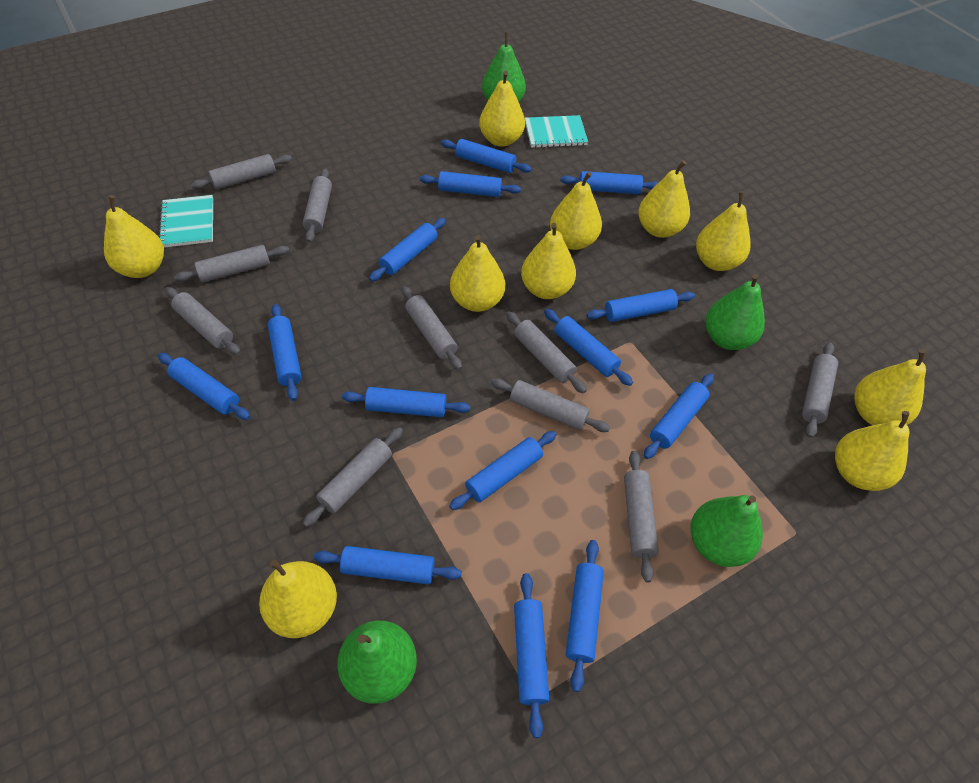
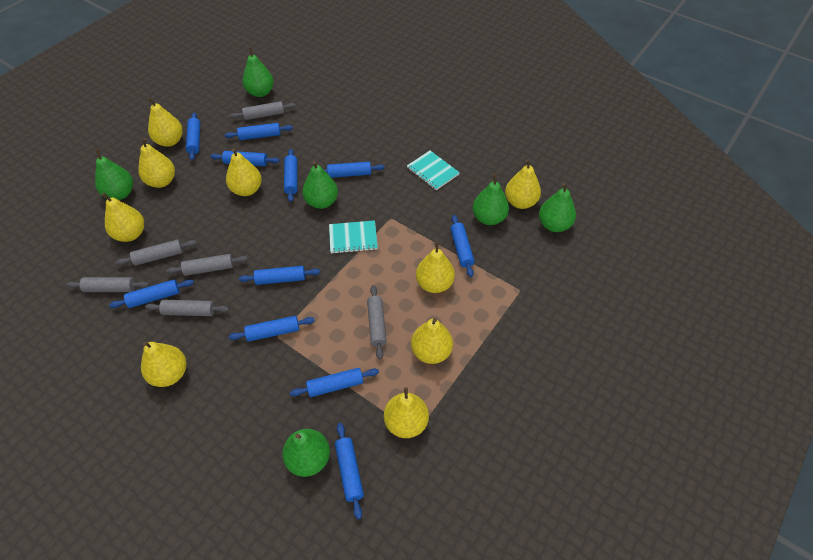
blue rolling pin: [158,353,251,420] [268,304,302,401] [314,546,462,584] [342,387,470,417] [369,218,446,281] [420,171,521,197] [441,139,532,173] [449,431,557,510] [514,573,549,738] [544,309,633,386] [560,171,658,194] [566,540,604,692] [586,289,695,322] [644,373,714,459] = 14 -> [109,279,194,308] [186,113,200,160] [210,151,280,166] [225,123,293,140] [229,316,315,342] [239,266,320,285] [284,149,297,202] [290,368,379,397] [324,162,385,178] [335,423,364,519] [450,215,475,277] = 11
green pear: [337,621,417,704] [482,32,526,102] [691,495,763,567] [705,274,765,350] = 4 -> [95,149,133,200] [242,47,274,97] [282,429,330,477] [302,161,338,209] [473,174,509,225] [539,183,576,232] = 6
grey rolling pin: [165,287,241,355] [174,245,289,282] [191,154,292,189] [303,168,332,243] [303,427,403,527] [402,286,462,370] [491,378,610,432] [506,311,587,393] [624,451,659,582] [802,343,838,438] = 10 -> [66,277,149,292] [116,239,197,266] [145,300,229,316] [166,254,248,276] [230,101,296,120] [367,285,387,359] = 6
yellow pear: [104,195,164,278] [259,559,337,638] [450,235,505,312] [479,71,525,147] [521,223,576,299] [550,172,602,250] [638,160,690,238] [696,191,751,271] [835,411,910,491] [854,349,926,425] = 10 -> [102,193,144,242] [138,138,175,188] [141,342,187,387] [148,97,183,147] [226,148,262,196] [384,387,429,438] [411,318,453,364] [416,242,455,293] [505,159,541,209] = 9

